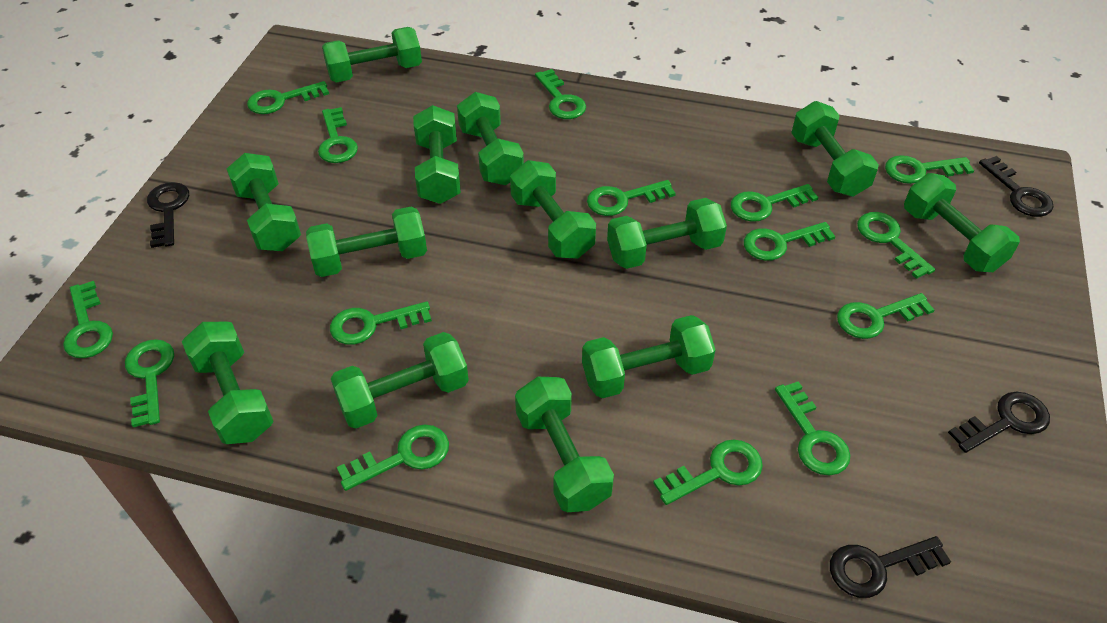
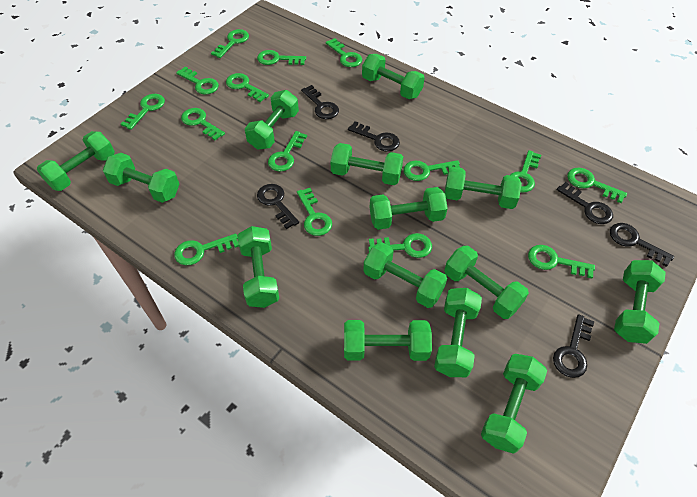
black key: [147,182,189,248] [830,536,951,598] [948,392,1050,453] [979,156,1053,217] = 4 -> [257,184,299,229] [301,85,339,119] [348,121,400,152] [553,314,594,378] [556,182,613,224] [610,223,674,267] = 6
green dumbbell: [182,322,274,444] [227,153,301,251] [306,206,427,277] [322,27,422,83] [331,332,469,429] [413,105,461,204] [457,92,524,185] [510,160,596,259] [515,377,614,512] [582,315,715,398] [607,198,727,269] [791,101,879,197] [904,173,1020,272] = 13 -> [37,131,115,191] [103,153,180,203] [237,226,279,308] [245,90,299,150] [331,143,403,185] [344,320,432,361] [362,54,425,99] [363,242,447,308] [370,187,448,230] [434,288,482,377] [444,246,529,319] [445,167,522,209] [481,354,547,454] [614,260,666,344] = 14

